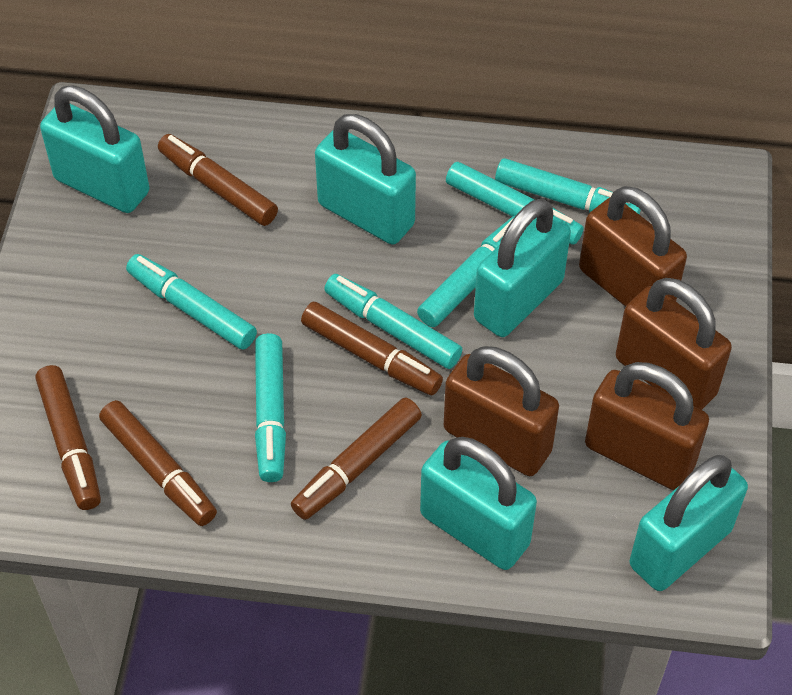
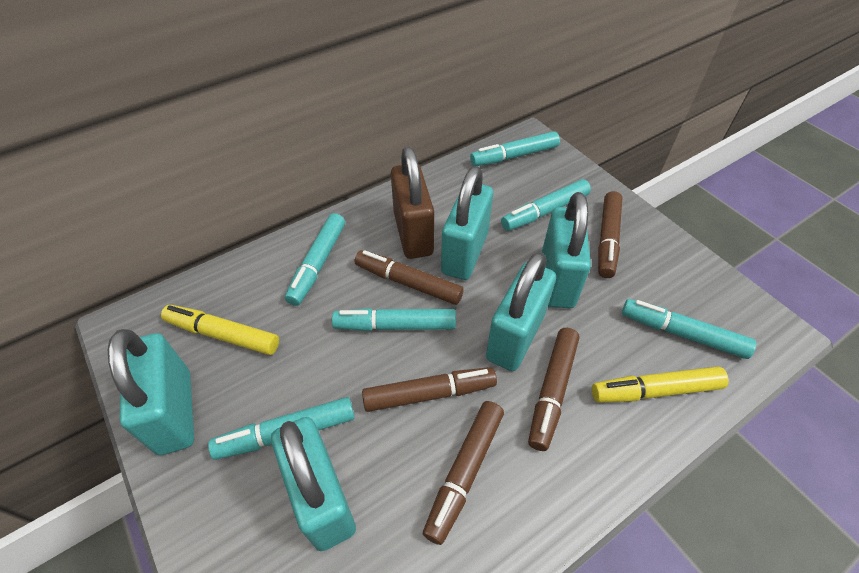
brown padlock: [444,346,559,476] [579,186,687,307] [585,362,709,490] [616,278,732,410] = 4 -> [391,147,434,259] = 1
yellow marker: none = 0 -> [161,305,279,355] [592,366,729,403] = 2

